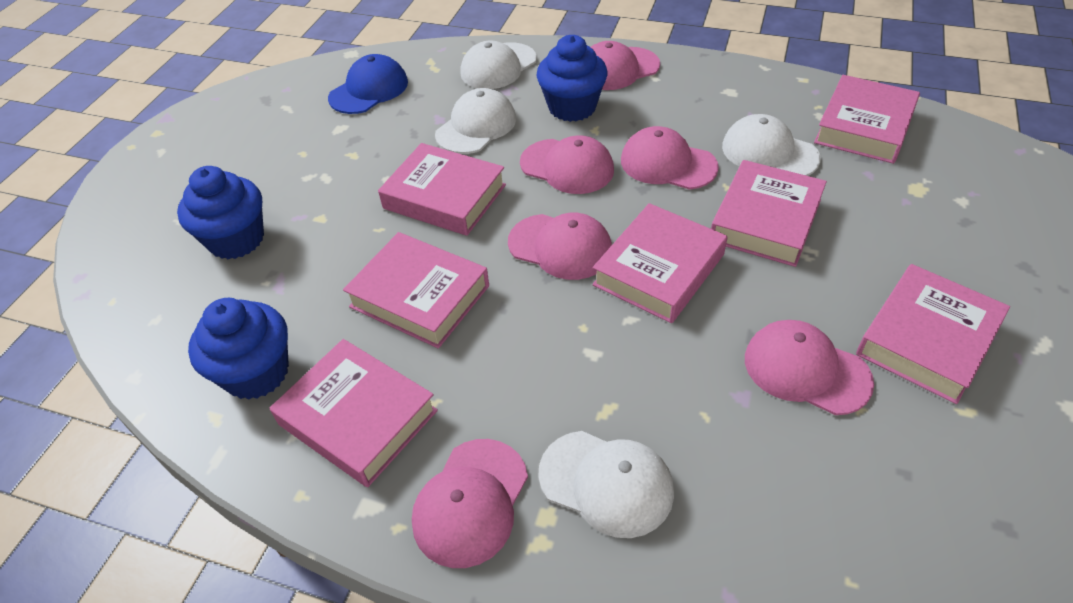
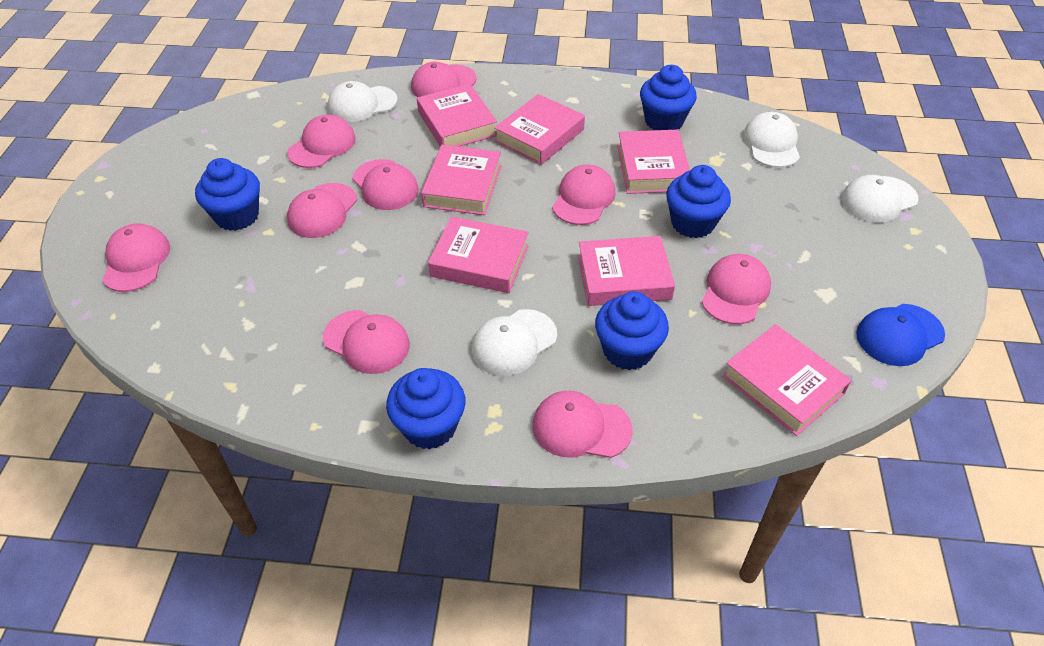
blue cupcake: [177,166,264,259] [188,298,289,400] [537,35,607,122] = 3 -> [195,158,260,231] [386,368,465,449] [595,291,669,370] [640,65,697,130] [666,165,731,238] = 5
pink cap: [412,439,528,568] [508,213,612,280] [520,135,614,194] [591,41,660,90] [621,126,719,190] [745,320,874,415] = 6 -> [102,223,170,292] [287,115,356,168] [287,183,357,238] [323,310,410,374] [352,159,419,210] [411,62,477,97] [533,391,633,458] [552,165,616,225] [701,254,771,324] = 9

